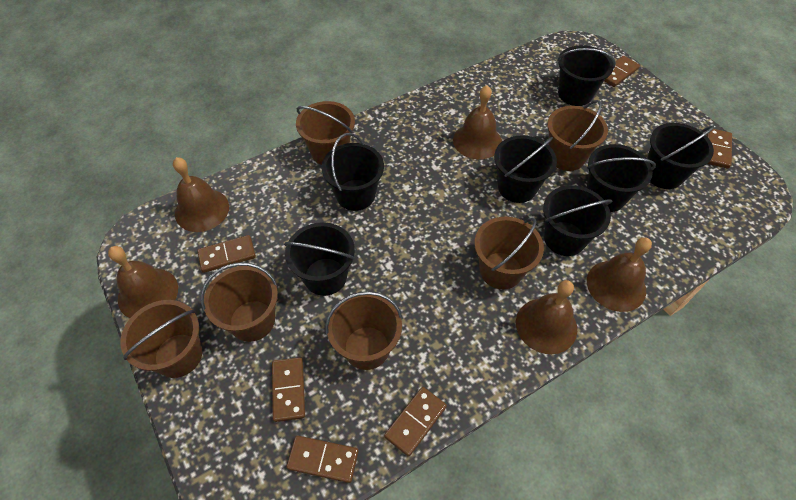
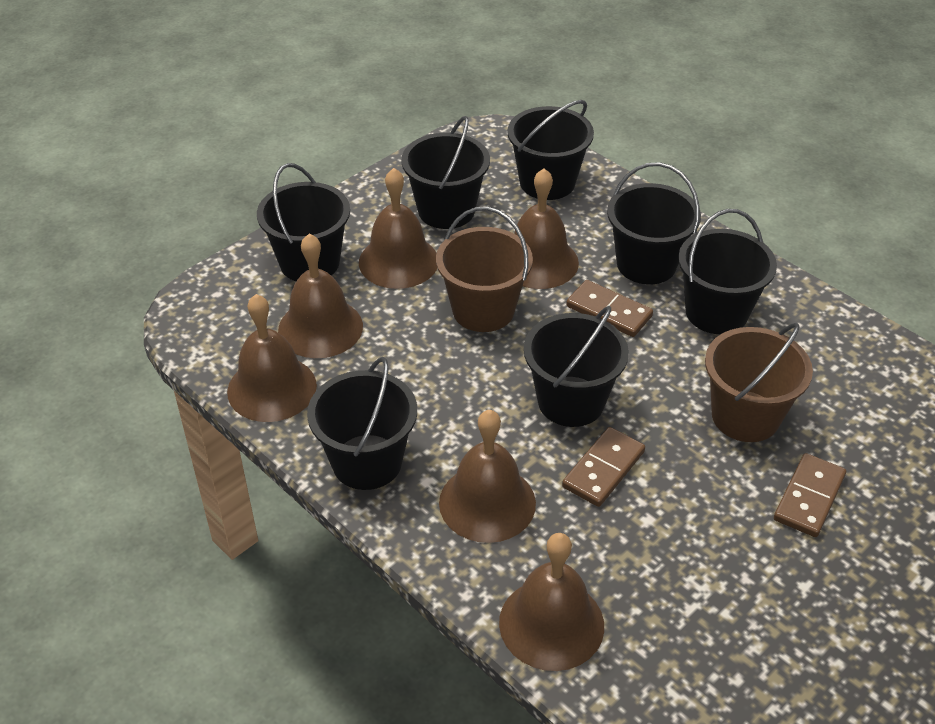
brown bell: [108,246,178,318] [173,157,229,232] [453,85,502,159] [516,280,577,354] [587,237,652,312] = 5 -> [227,294,317,422] [278,234,363,358] [359,168,437,289] [439,410,536,543] [499,533,604,671] [514,168,579,289] = 6
brown bucket: [120,300,202,378] [201,262,278,342] [296,101,355,165] [325,291,403,370] [474,217,544,289] [547,100,608,171] = 6 -> [436,207,533,332] [705,323,813,442] = 2
brown domino: [197,235,256,273] [272,357,305,422] [286,436,359,483] [384,387,447,457] [604,56,640,87] [706,129,732,169] = 6 -> [562,427,645,507] [566,280,653,337] [774,453,846,537] = 3

